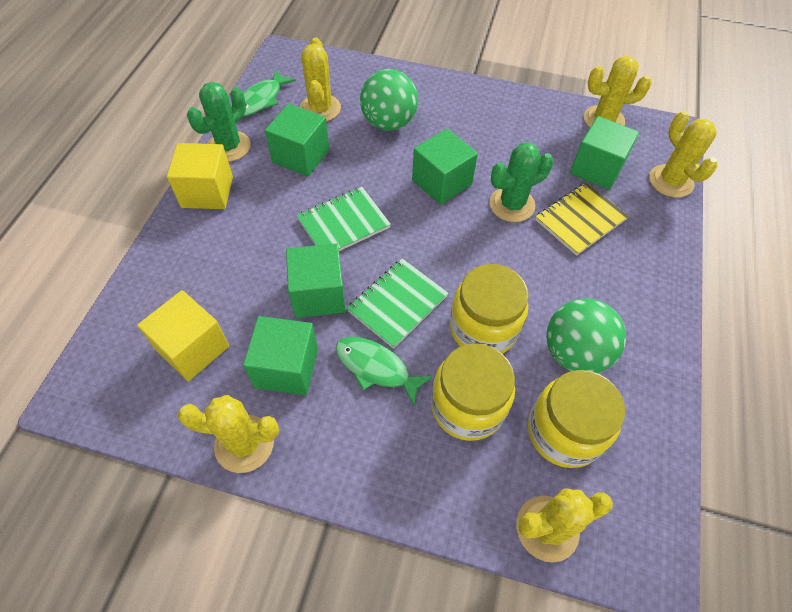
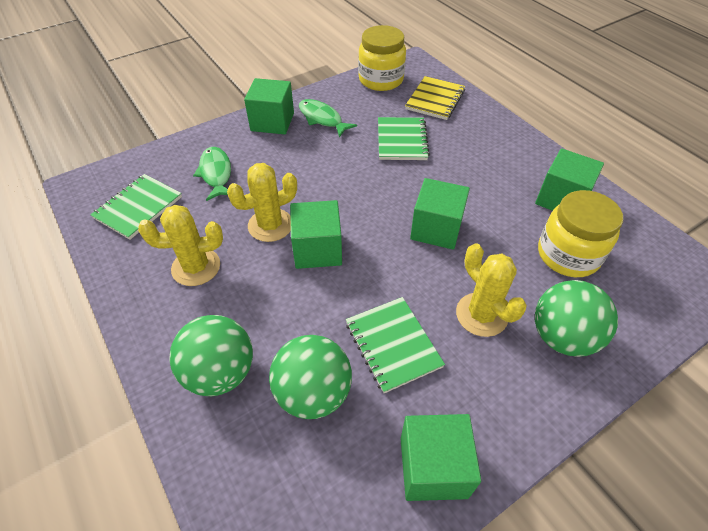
green ball: [360,69,418,131] [546,299,626,373] = 2 -> [169,315,253,396] [269,335,352,419] [535,280,618,357] = 3
green cactus: [187,82,251,162] [489,143,554,222] = 2 -> none = 0
green notebook: [297,187,391,251] [347,259,449,349] = 2 -> [90,174,182,240] [346,297,445,393] [378,117,430,160] = 3
yellow cactus: [178,395,279,473] [300,38,341,121] [516,488,613,563] [584,56,652,127] [649,111,718,198] = 5 -> [138,205,223,286] [227,163,297,242] [456,244,527,337] = 3
yellow cube: [137,290,229,381] [167,143,233,209] = 2 -> none = 0
yellow jar: [431,344,515,441] [450,264,529,354] [528,370,625,468] = 3 -> [358,25,406,91] [538,190,623,277] = 2

